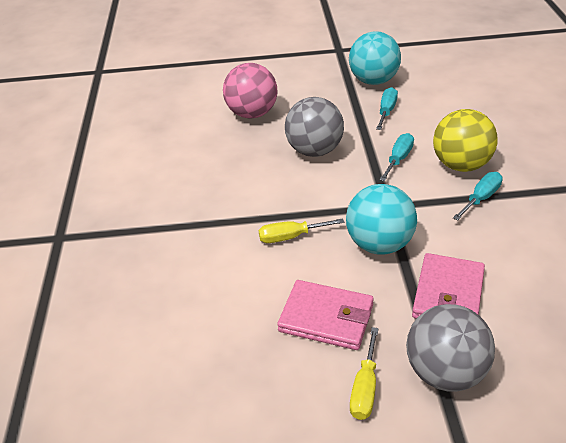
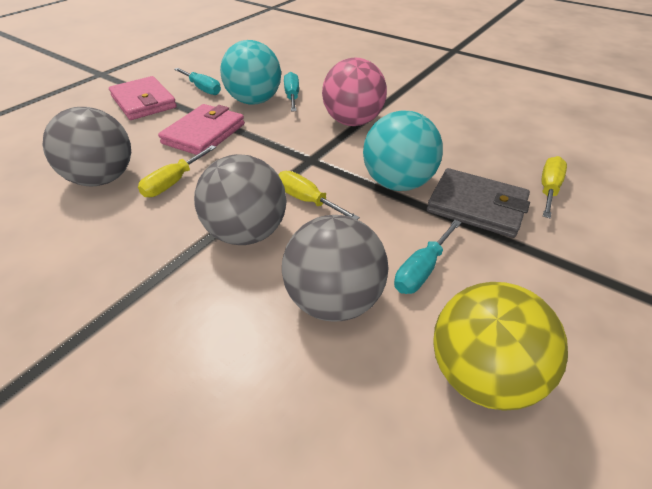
grey ball: [285,97,344,157] [406,304,495,392] = 2 -> [43,107,131,186] [194,154,287,245] [282,215,389,321] = 3
grey wallet: none = 0 -> [427,168,530,238] = 1
yellow screwdriver: [259,218,344,243] [350,327,379,420] = 2 -> [138,145,216,197] [279,171,360,220] [541,156,567,218] = 3

